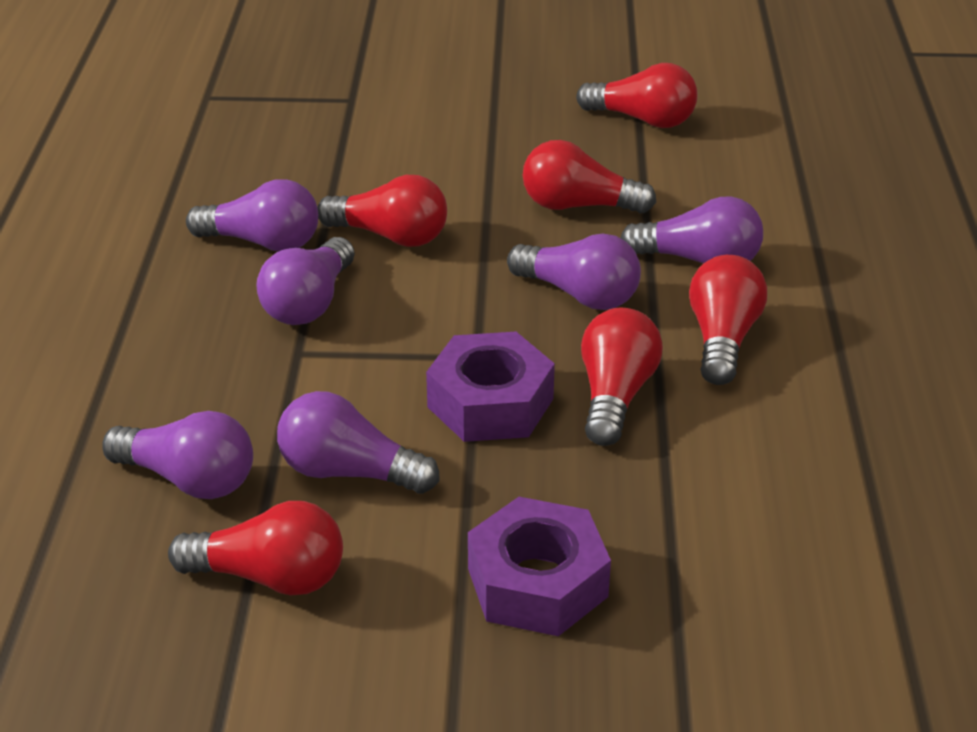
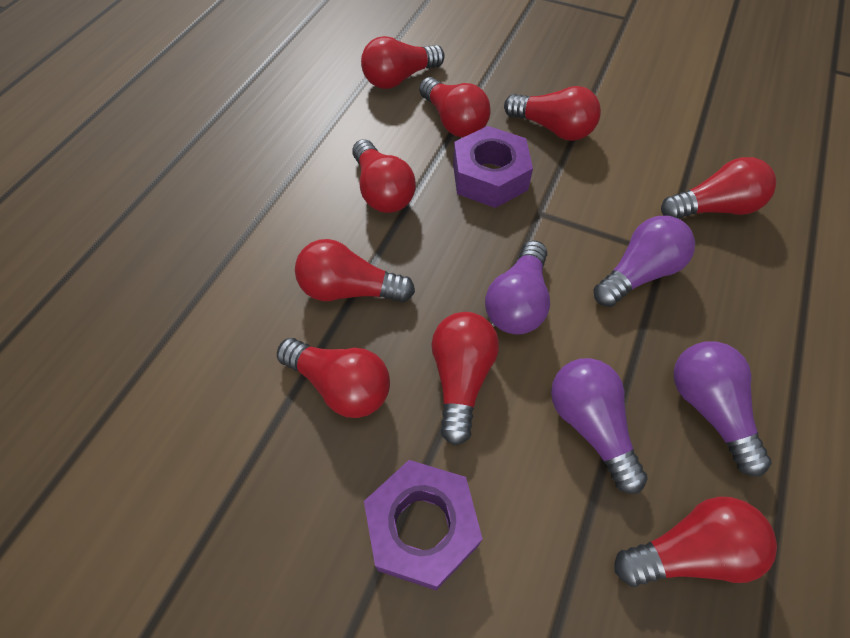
purple light bulb: [102,411,253,499] [186,179,318,252] [256,237,355,325] [277,391,439,494] [507,234,641,310] [621,197,763,264] = 6 -> [485,240,550,335] [551,358,648,494] [593,216,695,307] [673,341,772,477] = 4
red light bulb: [168,501,343,595] [317,175,447,247] [523,140,656,213] [576,63,698,128] [581,308,663,446] [689,255,767,385] = 6 -> [277,338,390,418] [295,239,415,302] [352,139,416,213] [361,36,445,89] [419,77,491,137] [431,312,499,446] [504,86,601,141] [615,496,777,587] [661,157,776,218] = 9

